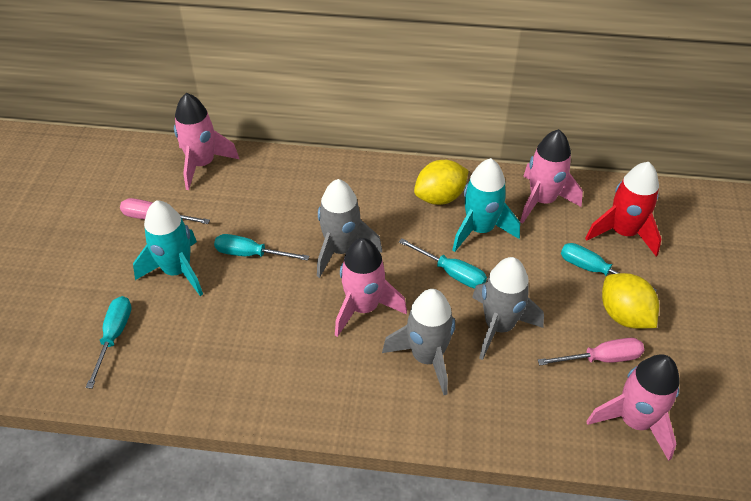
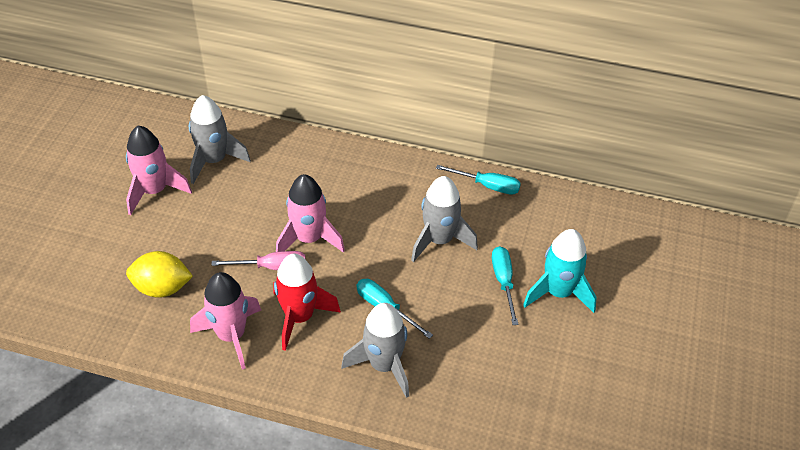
pink rocket: [174,93,239,190] [335,238,407,337] [520,129,583,224] [586,354,680,461] = 4 -> [126,126,192,215] [190,272,261,370] [276,174,345,253] = 3
pink screwdriver: [120,198,210,224] [538,338,644,366] = 2 -> [211,251,306,270] = 1
turquoise rocket: [133,200,203,296] [452,158,520,252] = 2 -> [523,229,596,313] = 1
turquoise screwdriver: [86,296,132,389] [214,234,309,261] [399,238,487,289] [561,243,657,292] = 4 -> [356,279,433,339] [436,165,521,195] [492,246,518,325] = 3
yellow lemon: [414,160,469,205] [602,273,659,329] = 2 -> [126,251,193,298] = 1

